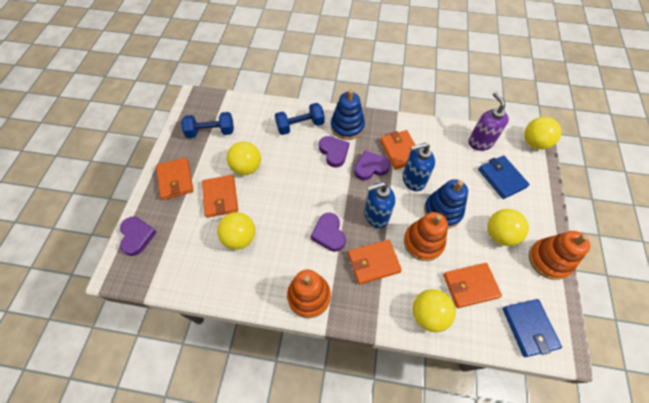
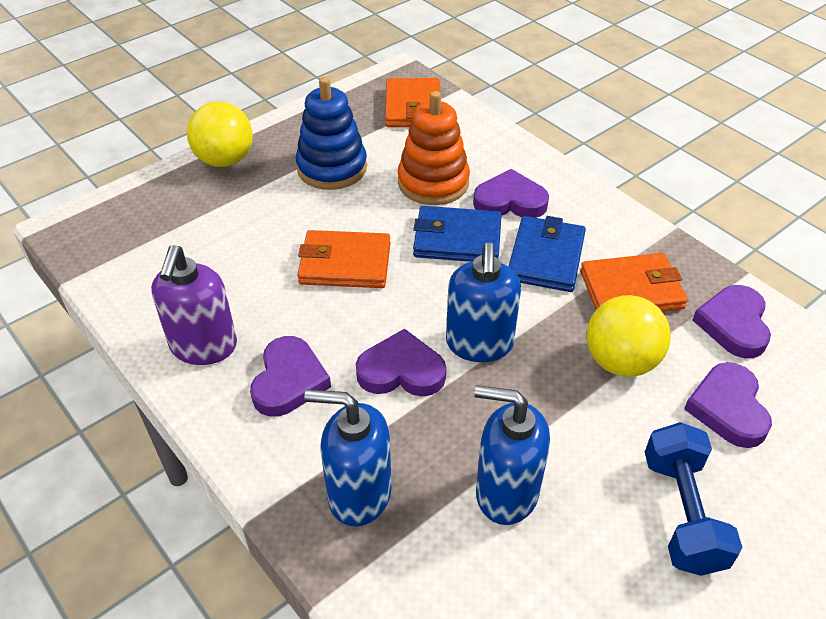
blue dumbbell: [181,112,234,138] [275,103,324,135] = 2 -> [645,422,742,576] = 1
blue soap dispenser: [364,182,395,228] [403,143,435,191] = 2 -> [304,390,392,527] [446,243,521,362] [474,385,550,525] = 3
blue stacking toy: [331,89,365,140] [424,179,468,228] = 2 -> [296,77,367,190] = 1
orange stacking toy: [287,270,331,318] [404,212,448,261] [529,231,590,280] = 3 -> [398,91,470,205] = 1
orange wallet: [156,158,194,200] [202,175,238,218] [348,240,402,285] [380,130,415,170] [443,263,502,308] = 5 -> [297,230,391,288] [385,78,440,127] [580,253,688,312] = 3
purple heart: [120,216,157,256] [311,213,346,252] [319,136,349,168] [354,151,390,180] = 4 -> [250,336,331,417] [356,329,446,397] [473,169,549,218] [684,362,772,448] [692,285,771,358] = 5
yellow ball: [217,212,255,250] [227,141,261,175] [413,289,456,332] [487,209,529,246] [524,117,561,150] = 5 -> [187,101,253,167] [587,295,671,377] = 2

